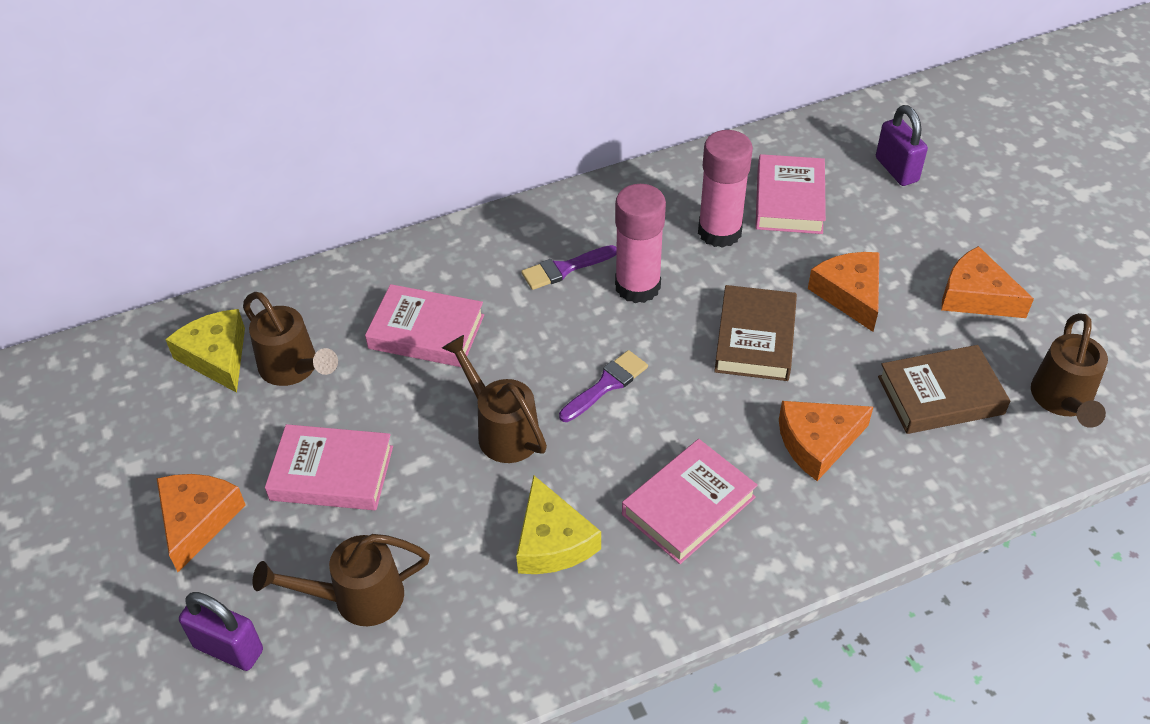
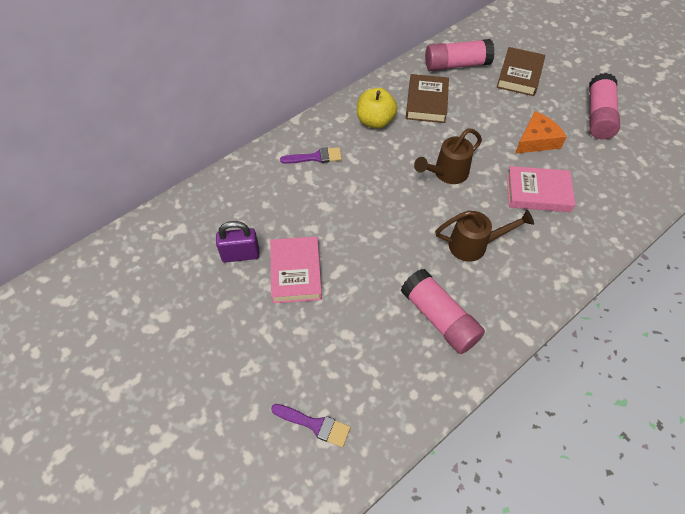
brown watering can: [243,292,338,386] [253,534,430,626] [442,335,547,463] [1031,313,1108,428] = 4 -> [414,129,482,184] [435,210,534,262] = 2
orange cheese: [157,474,246,572] [779,401,873,481] [808,252,880,332] [941,246,1034,318] = 4 -> [515,111,567,154] = 1
pink book: [265,424,393,510] [365,284,484,367] [622,439,758,564] [756,154,826,234] = 4 -> [270,236,322,303] [507,166,575,212] = 2
pink glue stick: [615,184,666,303] [698,130,753,248] = 2 -> [401,269,485,354] [425,39,495,71] [589,73,620,139] = 3
purple padlock: [179,592,263,671] [876,105,928,186] = 2 -> [216,221,260,262] = 1
yellow apple: none = 0 -> [357,88,397,129] = 1
yellow cheese: [165,309,245,393] [516,475,601,574] = 2 -> none = 0

